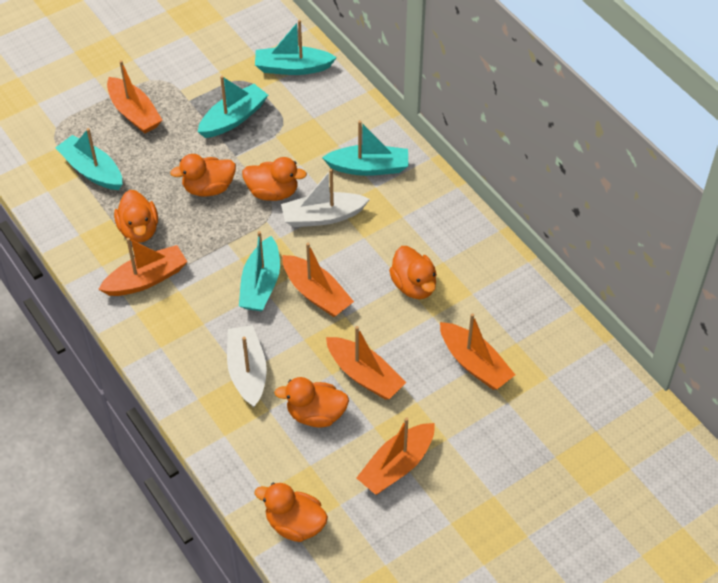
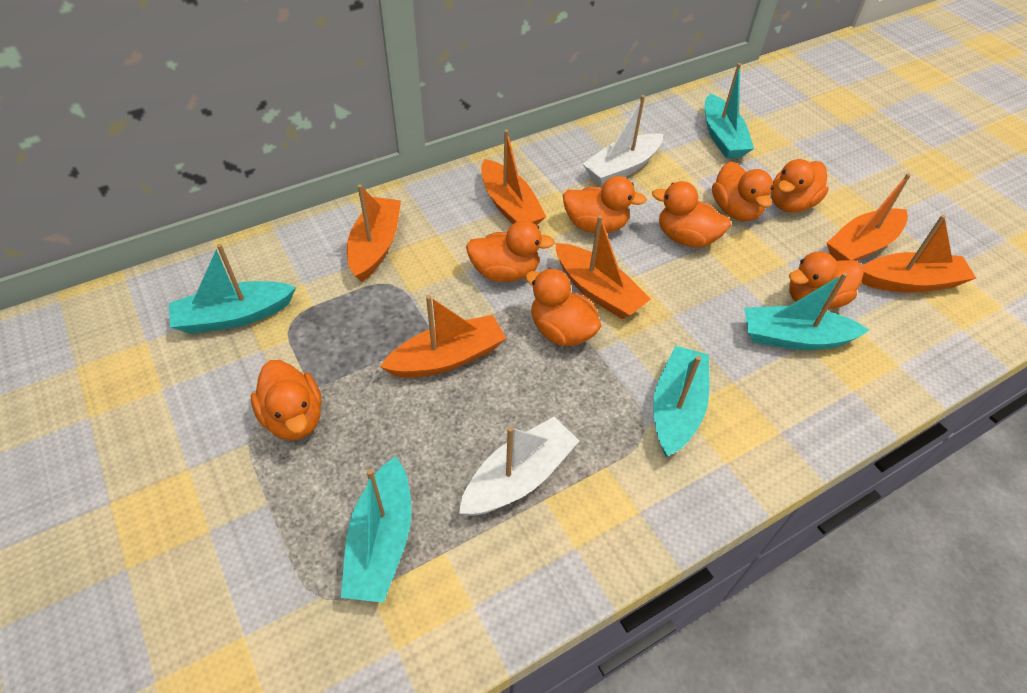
orange duck: [114,190,158,243] [170,154,236,197] [242,157,307,201] [254,483,328,542] [274,377,349,427] [389,246,437,299] = 6 -> [251,360,322,441] [466,220,555,282] [525,268,602,346] [563,176,647,233] [652,181,731,248] [712,161,774,221] [771,159,829,213] [789,252,864,310] = 8

